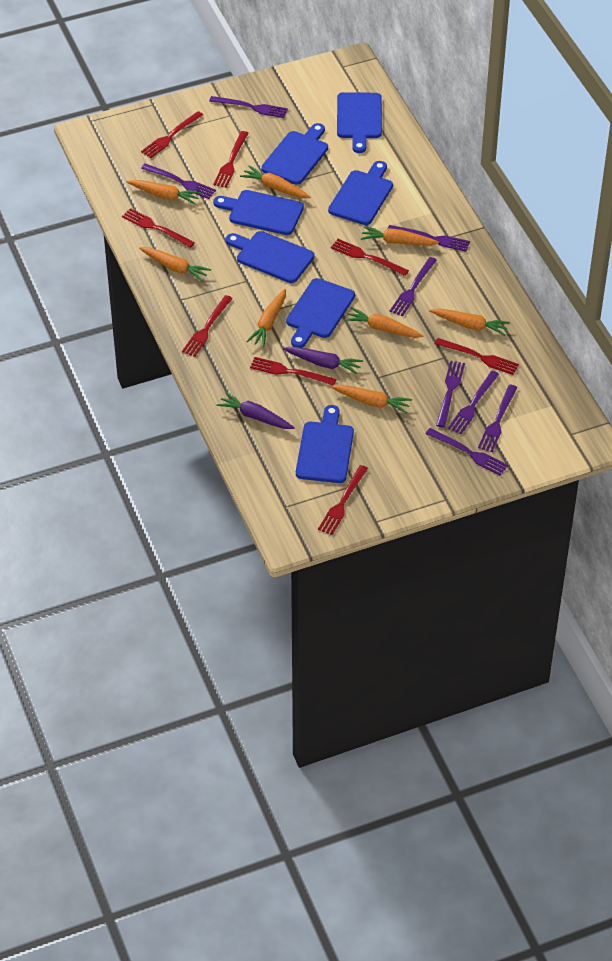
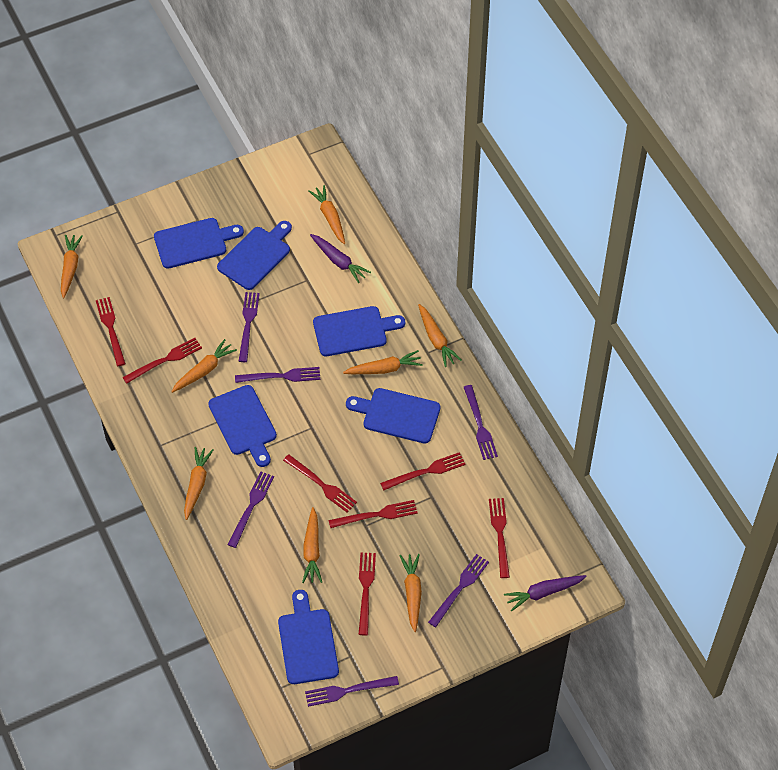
blue cutting board: [213,190,304,235] [226,231,315,283] [261,123,328,185] [286,278,355,348] [296,405,354,483] [328,161,393,225] [337,92,382,153] = 7 -> [154,218,244,269] [208,385,277,467] [217,221,292,290] [278,590,339,684] [313,306,405,356] [346,388,441,443] = 6
purple fork: [141,163,216,199] [209,96,288,118] [388,225,470,252] [390,257,437,316] [425,428,508,476] [436,361,465,427] [448,371,499,434] [478,384,517,452] = 8 -> [228,471,274,548] [235,367,320,383] [239,292,260,362] [305,676,399,707] [428,554,489,627] [464,385,498,460] = 6
red fork: [122,208,195,248] [141,111,203,158] [182,295,233,357] [213,131,248,188] [250,357,337,385] [318,465,368,535] [331,239,409,276] [435,338,519,375] = 8 -> [96,297,126,366] [122,338,202,384] [283,454,357,512] [328,500,418,528] [358,552,376,635] [380,452,466,490] [489,498,510,578] = 7

